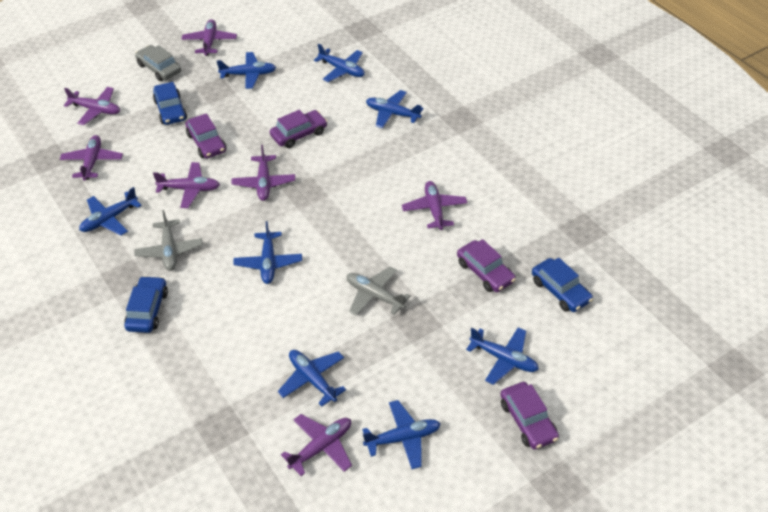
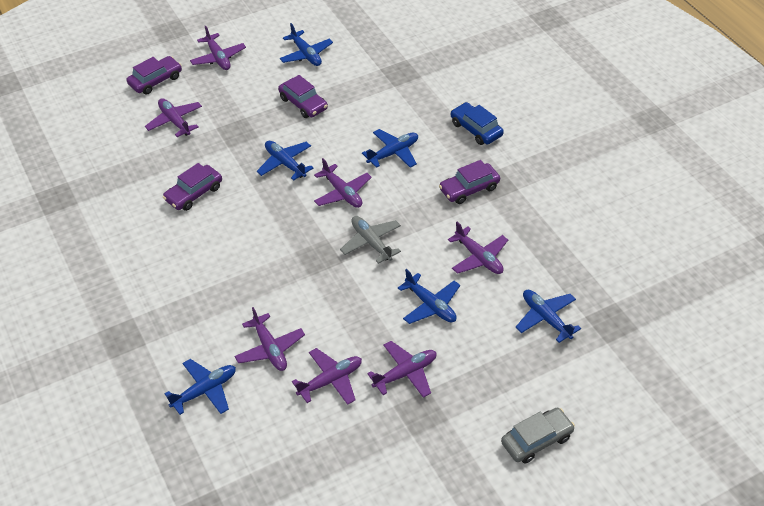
blue car: [124,276,168,333] [153,82,187,125] [532,258,593,312] = 3 -> [451,102,504,145] = 1
blue plane: [79,187,142,236] [217,52,276,89] [233,221,302,284] [278,350,346,407] [314,43,365,82] [362,400,441,469] [366,90,424,128] [466,327,539,385] = 8 -> [165,359,236,415] [257,141,313,181] [280,23,333,66] [362,129,418,168] [398,269,460,324] [515,290,581,343] = 6
grey plane: [134,210,203,271] [347,266,411,316] = 2 -> [340,216,401,264] = 1

